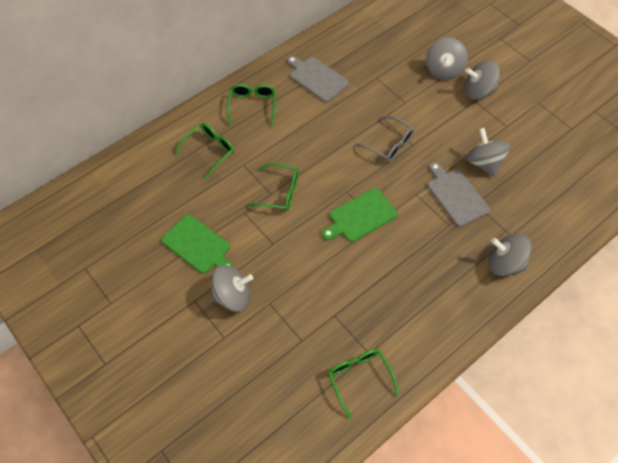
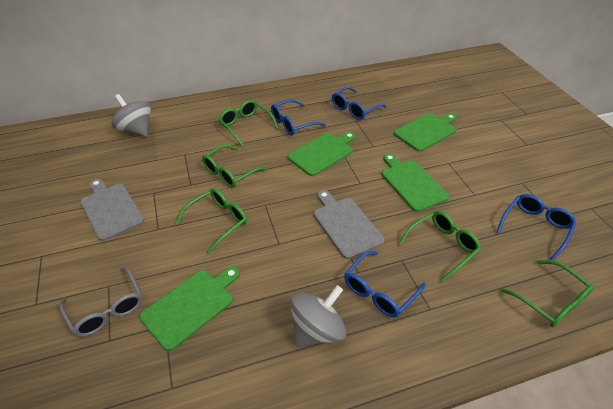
blue glasses: none = 0 -> [271,99,326,135] [332,87,387,120] [344,251,426,318] [497,194,576,261] = 4
green cutting board: [162,215,235,273] [322,188,398,242] = 2 -> [140,267,240,351] [288,132,355,176] [382,154,449,212] [394,113,457,152] = 4
green glasses: [175,123,234,179] [227,84,276,126] [247,163,299,211] [328,349,399,419] = 4 -> [176,188,247,254] [202,145,268,188] [219,100,279,146] [399,211,481,282] [501,260,594,327] = 5
grey spinning top: [210,265,253,312] [426,38,468,80] [464,60,500,100] [466,128,511,177] [488,234,532,276] = 5 -> [111,94,151,137] [290,285,346,347] = 2

